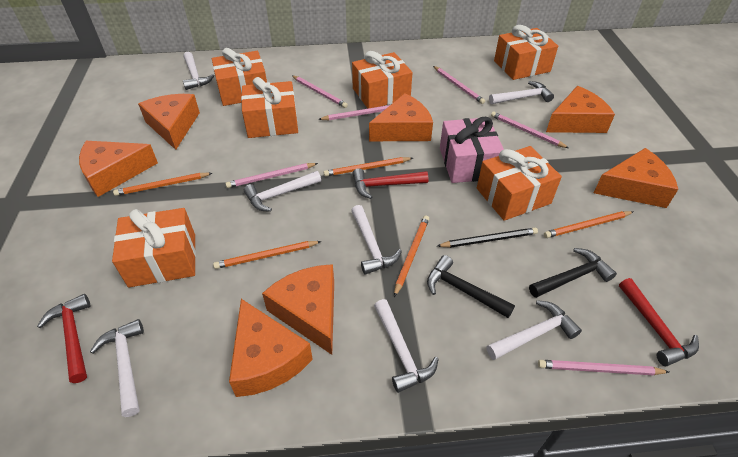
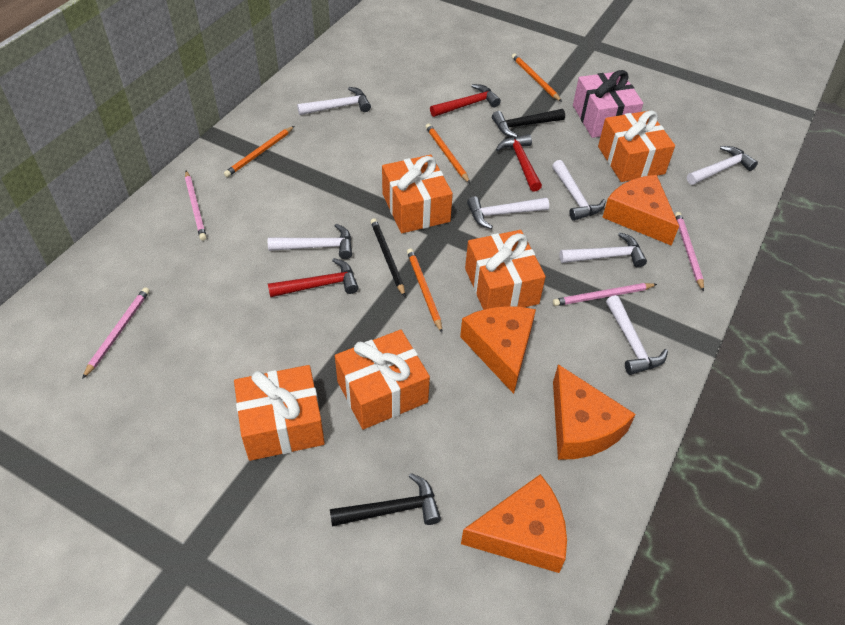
orange cheese: [79,141,158,197] [138,94,200,150] [229,299,313,397] [262,264,334,355] [369,93,433,141] [546,86,615,133] [594,148,678,208] = 7 -> [460,306,536,394] [461,474,567,573] [553,364,636,460] [602,175,679,246] = 4
orange gift: [112,208,196,287] [212,48,267,106] [241,77,298,138] [352,51,412,109] [477,146,562,221] [494,25,558,80] = 6 -> [234,365,325,461] [335,330,430,430] [382,155,453,233] [465,230,546,310] [598,111,675,182] = 5
orange pencil: [113,173,212,196] [213,241,322,269] [323,157,413,176] [394,215,429,297] [544,211,634,238] = 5 -> [224,126,294,177] [407,248,442,333] [426,124,470,183] [512,54,562,102] = 4
pink pencil: [225,163,318,188] [292,75,348,108] [318,105,390,120] [433,66,485,104] [491,112,569,148] [538,360,669,375] = 6 -> [82,287,150,379] [185,171,207,241] [553,283,657,306] [675,212,704,292] = 4

